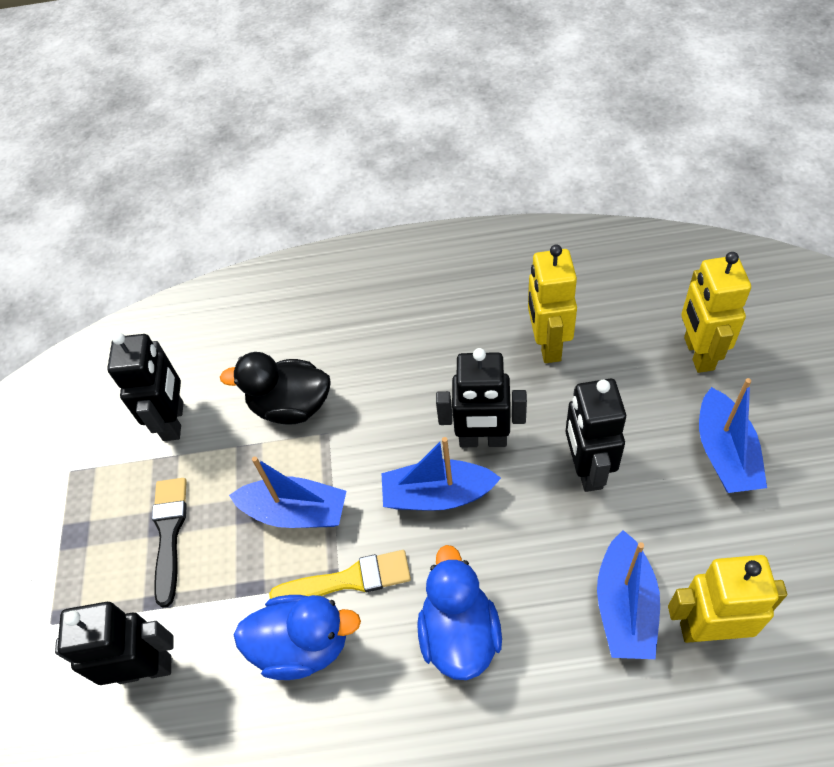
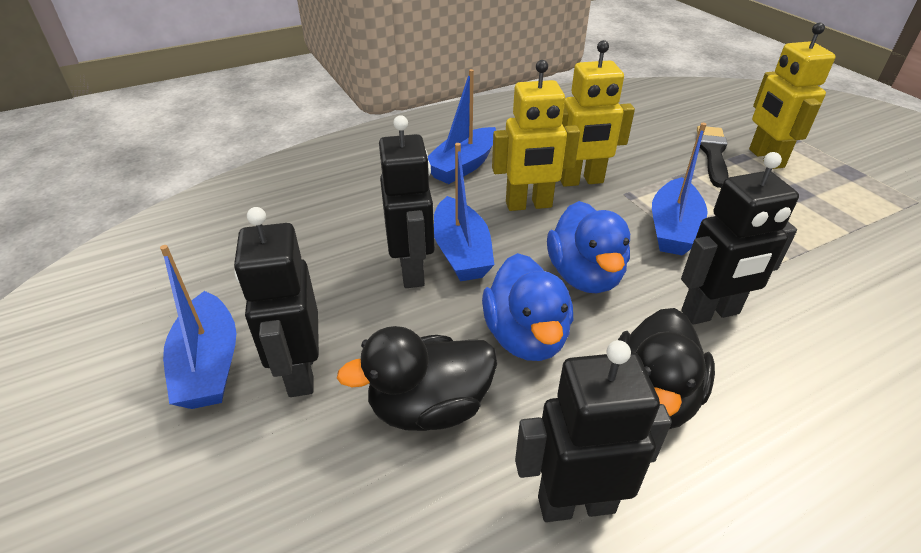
black duck: [220,352,331,425] = 1 -> [337,326,497,431] [618,308,715,429] = 2
yellow brush: [269,550,411,599] = 1 -> none = 0

